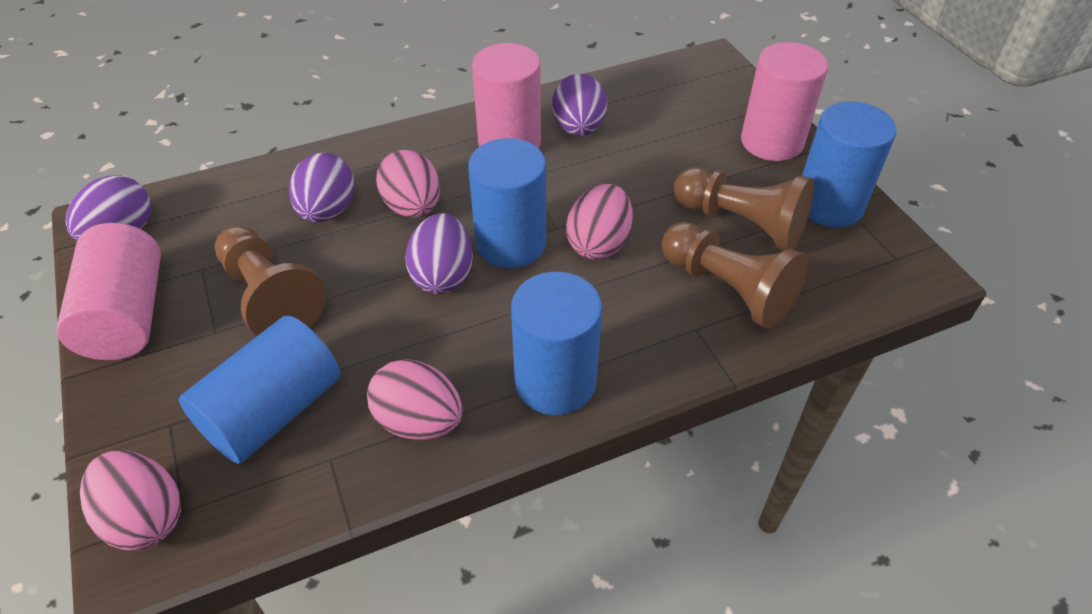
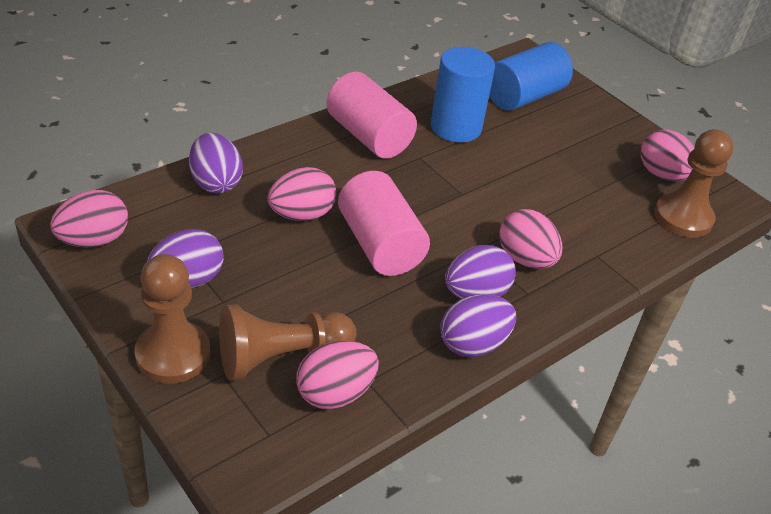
blue cylinder: [179,316,340,464] [468,138,546,268] [511,272,602,415] [802,101,896,228] = 4 -> [431,47,495,143] [489,42,573,111] = 2
pink cylinder: [57,223,161,360] [472,43,541,148] [741,42,828,161] = 3 -> [326,72,417,159] [338,171,430,276] = 2
pink egg: [80,451,181,551] [367,359,463,440] [376,150,440,218] [566,184,633,259] = 4 -> [50,190,128,248] [268,167,336,221] [296,341,379,409] [499,209,562,269] [641,130,694,181] = 5

